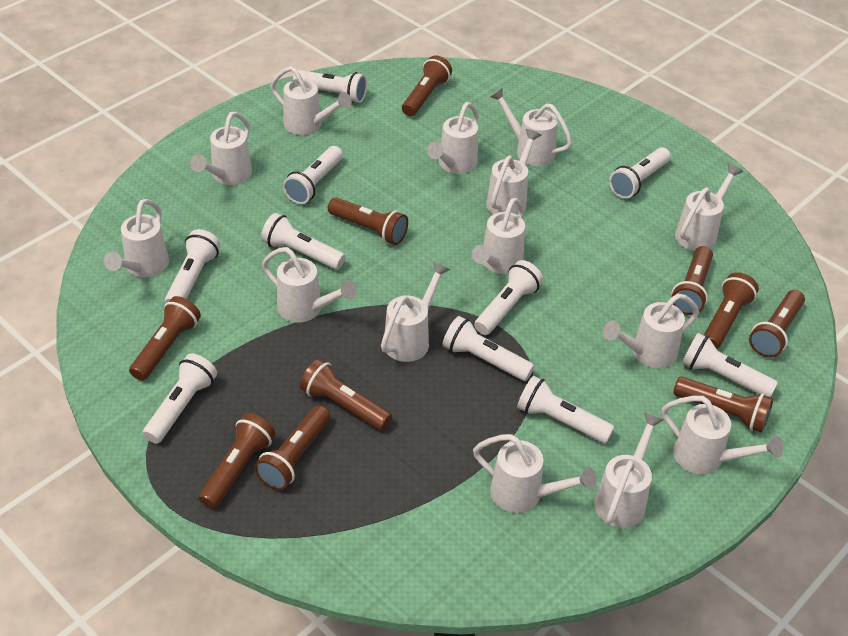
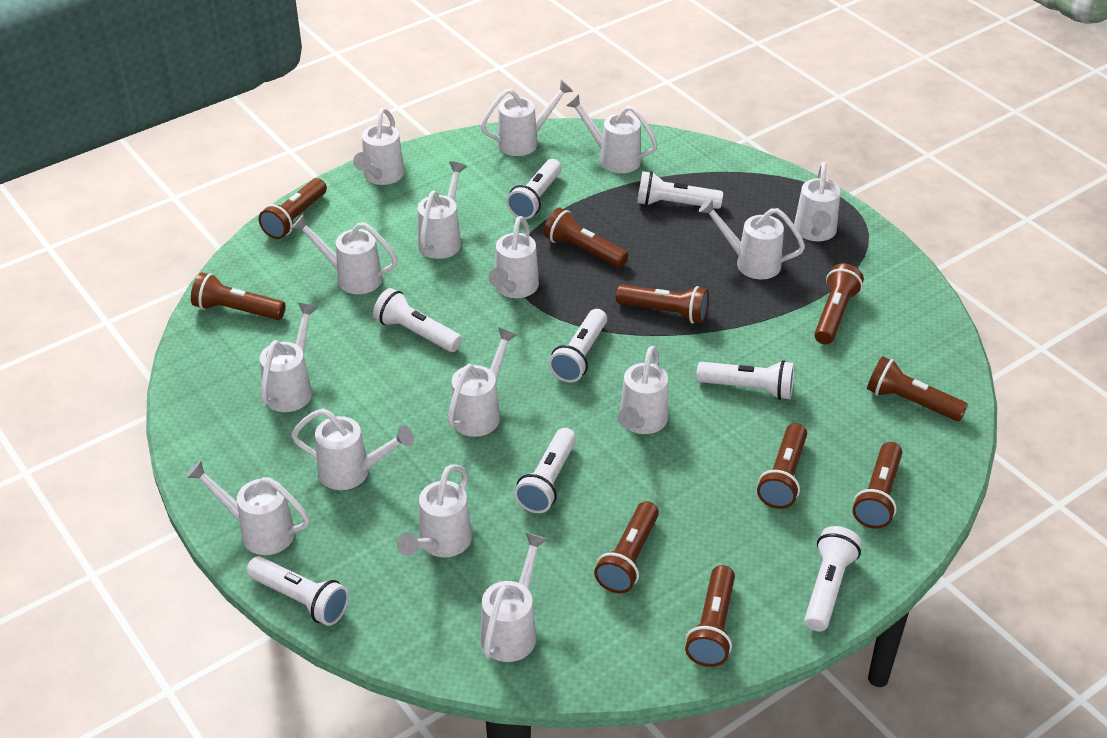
white flashlight: [143,353,217,444] [165,229,221,304] [261,213,345,270] [283,146,343,204] [293,70,367,103] [443,316,534,381] [474,260,543,335] [517,376,614,443] [609,147,671,199] [682,333,778,397] = 10 -> [246,556,349,626] [373,288,462,352] [506,159,562,219] [514,428,576,513] [549,309,607,382] [637,171,723,209] [696,360,795,400] [804,526,862,631] = 8
white watering can: [104,199,169,277] [190,112,252,185] [262,247,357,322] [270,66,352,135] [381,262,450,362] [427,102,479,174] [472,198,525,274] [473,434,597,513] [486,129,541,215] [490,87,572,166] [595,412,663,528] [603,294,699,368] [662,396,783,475] [675,163,743,251] = 14 -> [186,460,310,555] [259,303,318,412] [291,214,398,294] [291,408,414,490] [353,108,405,185] [397,464,472,557] [418,161,467,259] [447,327,517,437] [480,532,548,662] [481,80,573,156] [489,216,539,298] [566,94,658,173] [618,346,668,434] [698,198,805,279] [794,162,840,241] = 15

